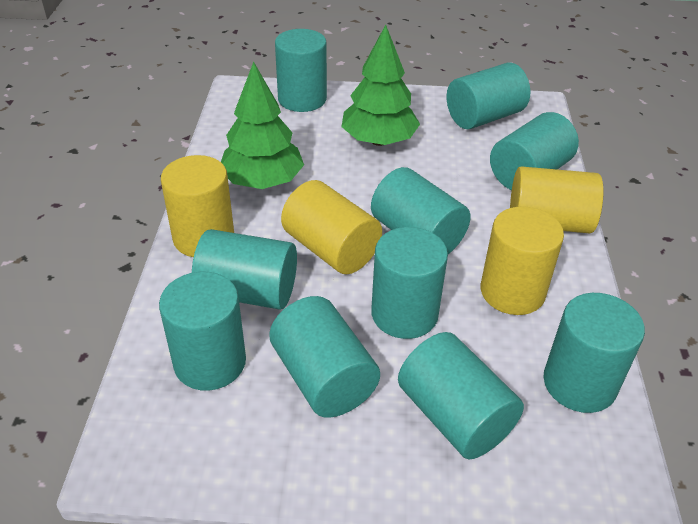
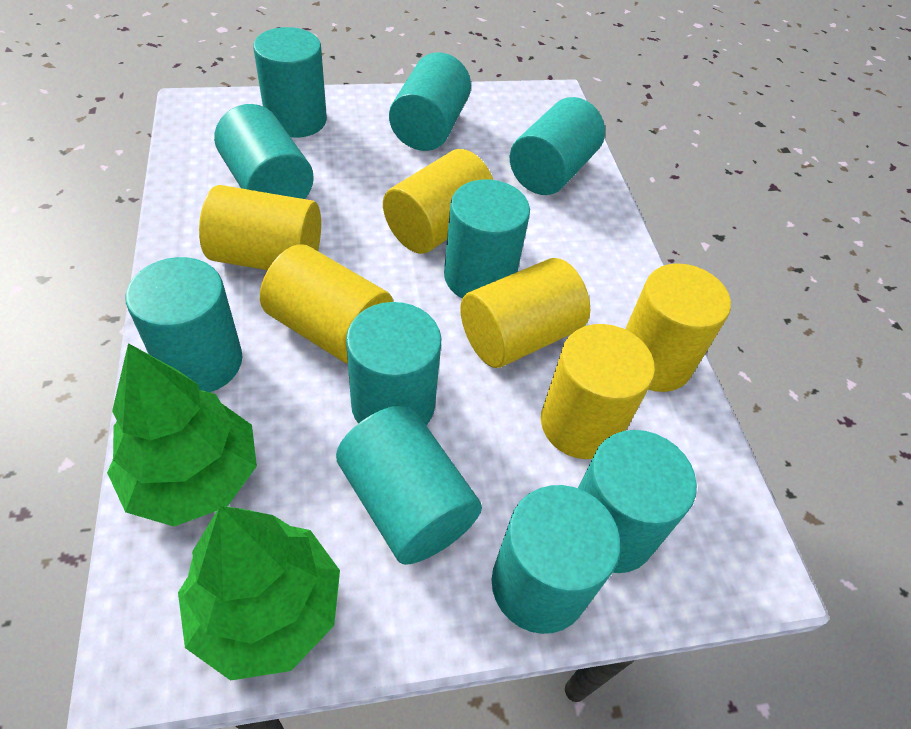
yellow cylinder: [161,155,234,257] [281,180,382,274] [481,206,564,315] [510,166,604,233] = 4 -> [199,185,321,270] [260,244,393,364] [383,149,493,254] [460,258,590,368] [541,324,655,459] [625,263,731,392] = 6

